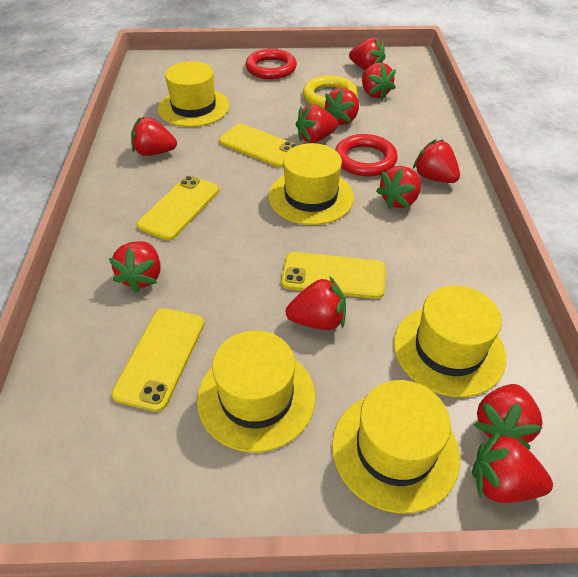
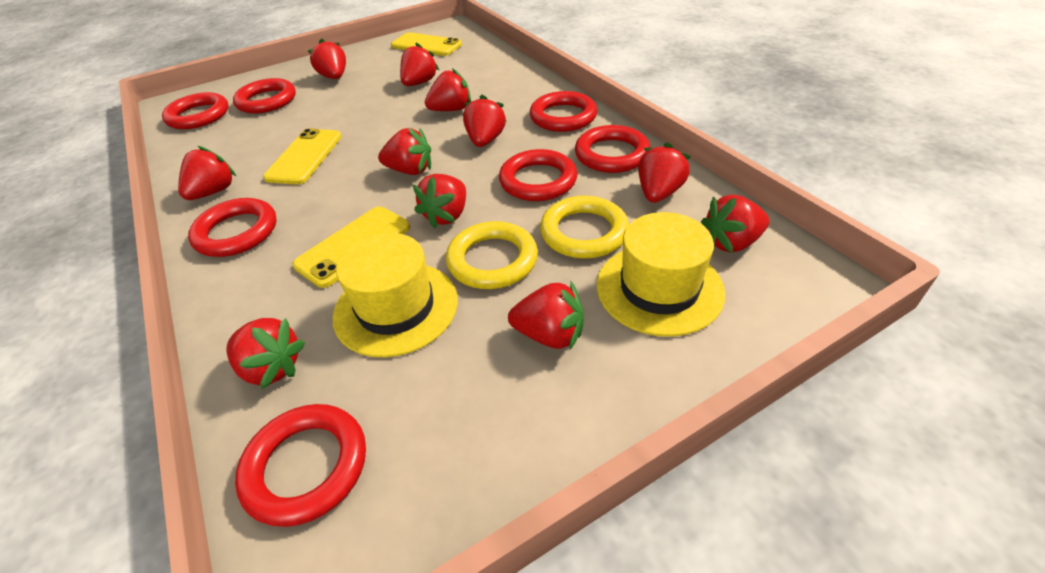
red ring: [246,49,297,79] [335,134,398,177] = 2 -> [162,92,229,129] [188,198,277,257] [233,78,296,114] [235,404,366,527] [499,149,577,201] [530,91,597,132] [575,125,651,173] = 7
yellow hat: [158,61,230,127] [197,330,316,452] [269,143,354,225] [332,380,460,514] [394,285,506,397] = 5 -> [333,233,458,358] [597,212,725,337] = 2
yellow phone: [112,308,204,412] [137,176,219,240] [219,124,298,168] [281,252,386,299] = 4 -> [263,128,342,185] [292,207,410,288] [391,32,462,56] = 3
yellow ring: [303,75,358,109] = 1 -> [446,221,538,289] [540,196,629,259] = 2

